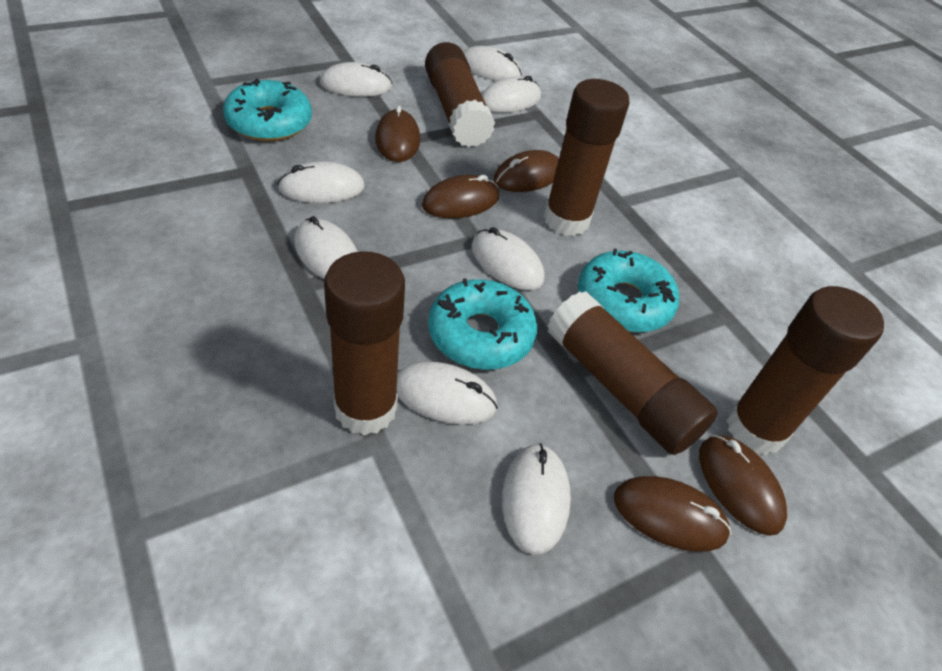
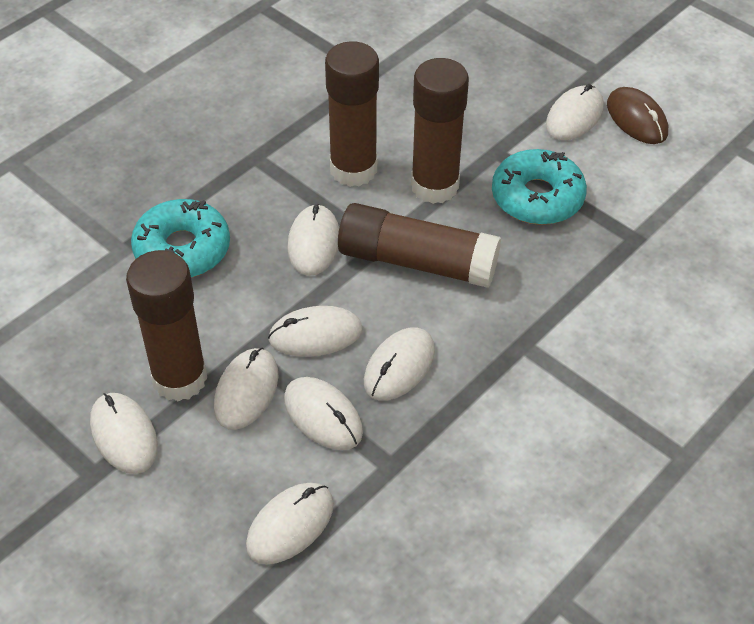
brown glue stick: [324,251,405,435] [425,42,495,147] [544,79,629,236] [547,291,718,455] [726,286,884,455] = 5 -> [126,250,207,402] [325,41,379,187] [338,203,501,288] [411,58,469,204] = 4
brown mouse: [375,106,420,162] [422,175,499,219] [494,150,559,192] [614,476,731,552] [699,435,787,536] = 5 -> [607,87,668,144] = 1
turquoise donut: [223,79,312,141] [428,279,537,370] [578,249,679,332] = 3 -> [131,199,230,278] [492,149,587,225] = 2

